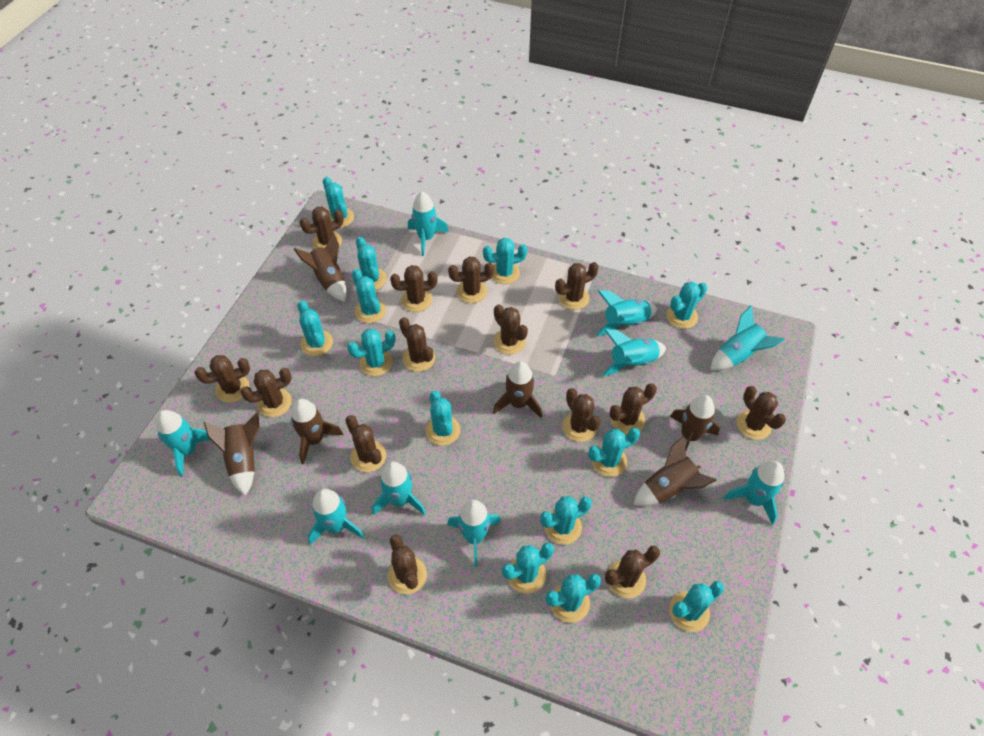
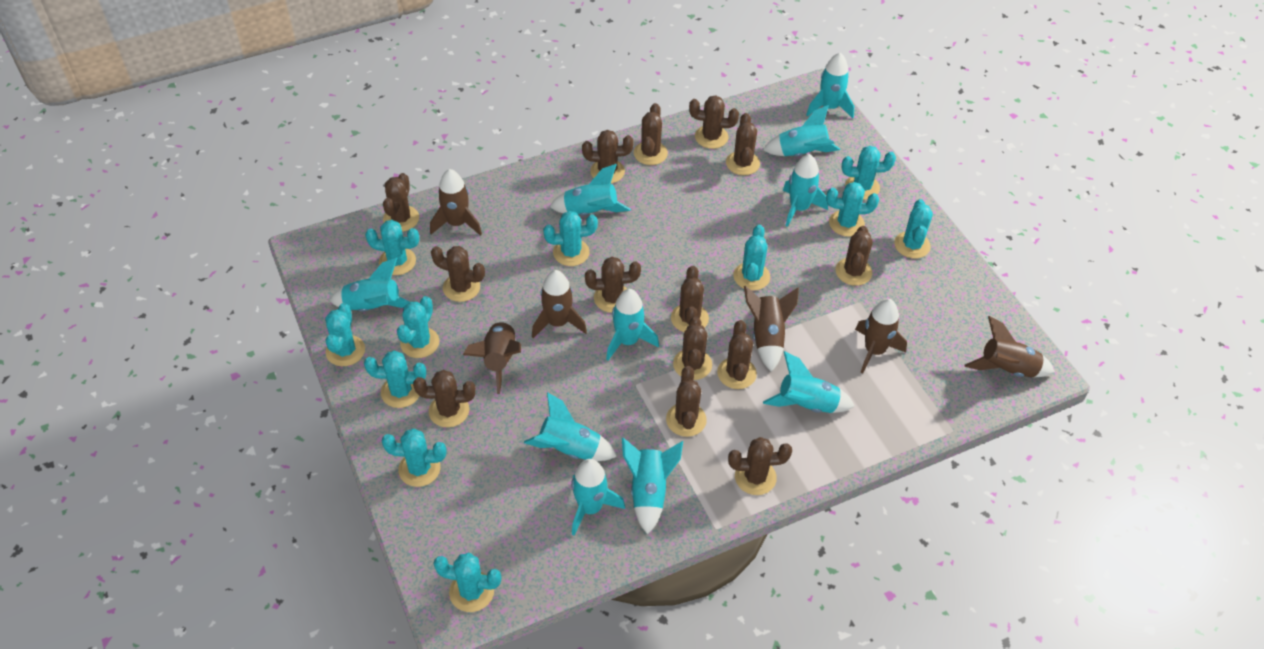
turquoise cactus: [298,300,333,356] [323,177,354,228] [347,329,396,376] [352,269,386,323] [356,237,387,290] [426,391,460,446] [483,238,528,284] [502,542,554,594] [540,496,592,544] [546,574,601,623] [588,428,640,477] [666,282,707,329] [669,581,724,632] = 13 -> [325,303,365,366] [364,351,426,408] [365,220,419,275] [382,429,446,487] [397,296,439,358] [433,553,501,612] [543,211,598,266] [733,225,770,291] [826,182,879,237] [842,146,896,200] [894,199,933,259] = 11
turquoise rocket: [156,410,210,477] [308,489,364,545] [372,462,426,515] [408,192,449,256] [447,500,501,567] [596,290,657,336] [602,329,666,376] [710,305,785,371] [723,461,784,525] = 9 -> [329,258,410,312] [524,392,617,461] [549,164,631,216] [571,459,625,536] [606,289,659,361] [622,438,683,534] [763,105,840,156] [763,351,855,413] [783,154,828,227] [806,53,854,118] = 10

